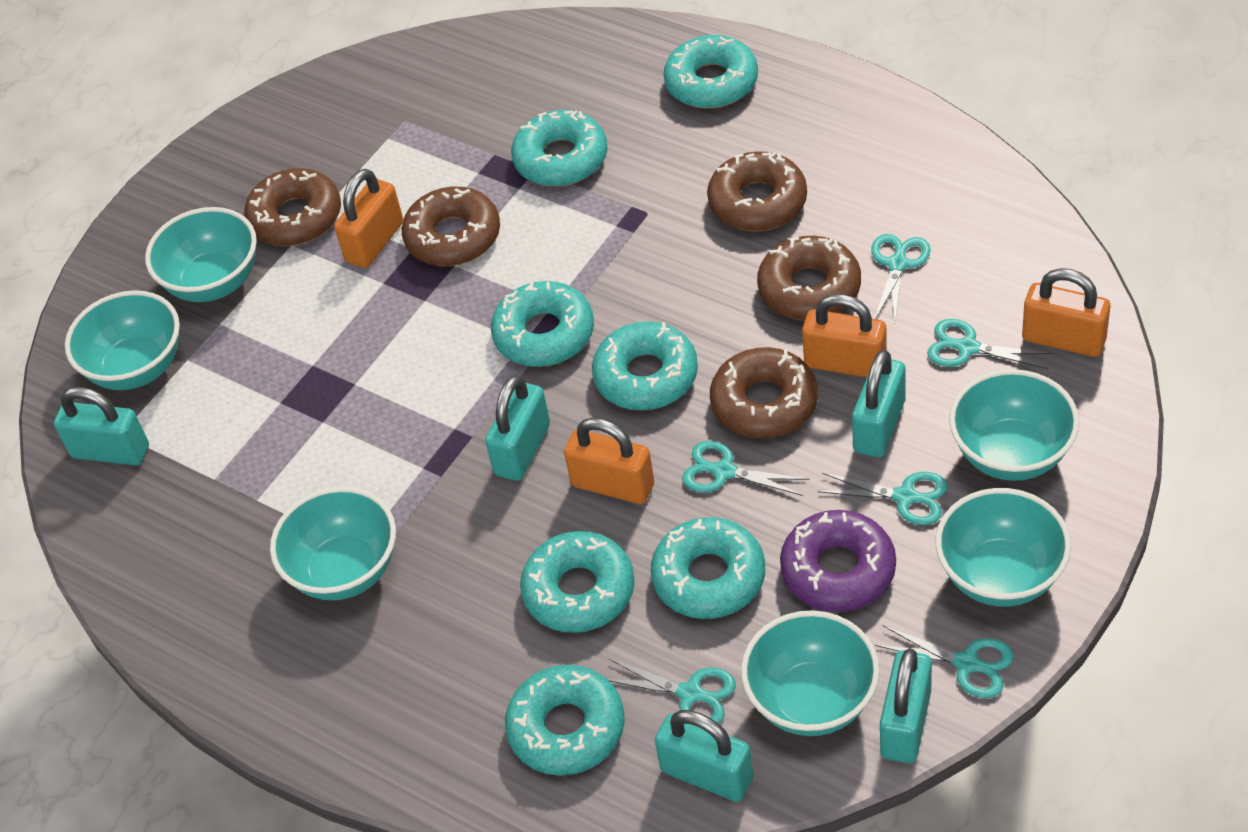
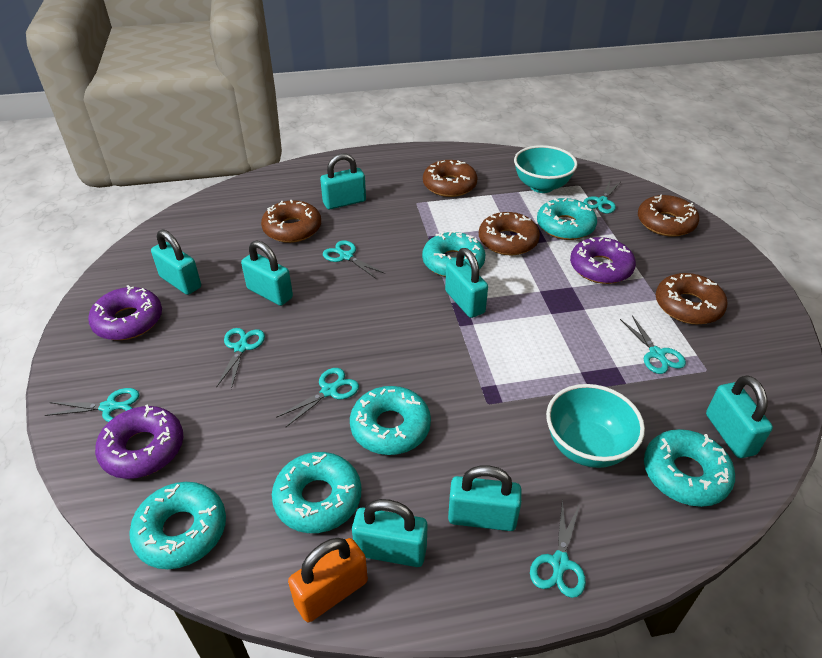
orange padlock: [334,169,403,268] [564,417,654,504] [802,294,887,377] [1022,268,1110,357] = 4 -> [288,538,368,622] = 1
purple donut: [780,510,896,612] = 1 -> [88,285,162,340] [95,404,183,479] [570,237,636,284] = 3
turquoise bowl: [65,290,180,390] [145,207,257,302] [270,487,396,601] [741,610,880,736] [935,488,1071,607] [949,369,1079,481] = 6 -> [514,145,578,193] [546,384,645,468] = 2
turquoise donut: [491,281,594,367] [505,665,625,775] [511,110,608,187] [520,531,635,633] [592,321,698,410] [651,517,765,619] [664,35,758,109] = 7 -> [129,482,226,569] [272,452,361,533] [350,386,431,455] [422,231,485,277] [537,198,597,240] [644,429,735,507] = 6
turquoise padlock: [54,387,149,465] [485,375,550,481] [655,710,753,802] [852,350,905,458] [880,648,932,763] = 5 -> [151,229,201,295] [241,240,293,306] [320,153,366,209] [352,499,428,567] [445,248,488,318] [448,465,522,531] [706,375,773,458] = 7
turquoise scissors: [607,659,736,724] [682,441,810,496] [817,472,948,525] [871,234,930,321] [875,625,1014,698] [927,319,1053,369] = 6 -> [45,388,140,422] [216,328,265,389] [276,368,359,427] [323,241,385,279] [530,498,586,598] [583,181,620,214] [620,315,686,374] = 7

